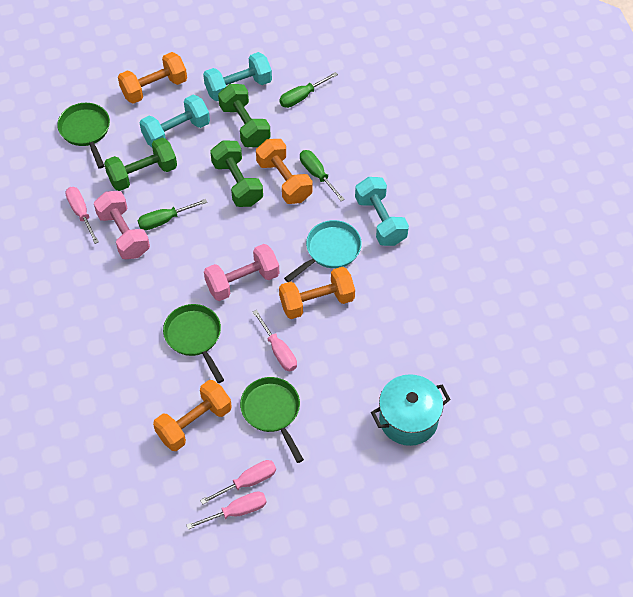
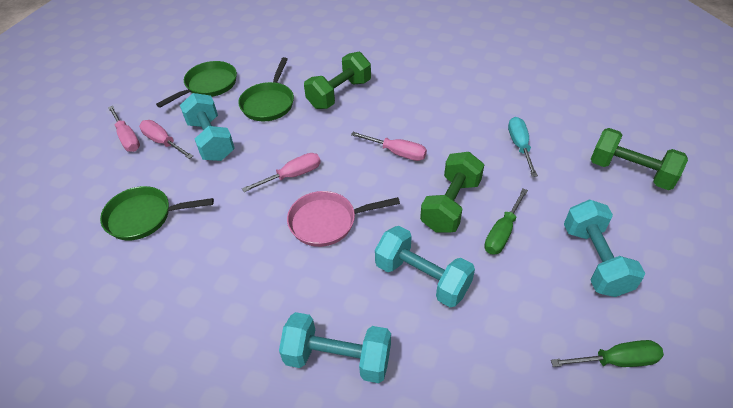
green screwdriver: [138,199,207,230] [279,72,338,108] [300,150,345,201] = 3 -> [484,189,528,255] [551,340,664,367] = 2
orange dumbbell: [118,52,187,104] [153,380,232,451] [256,139,313,204] [279,267,355,319] = 4 -> none = 0
pink dumbbell: [94,191,150,259] [204,244,279,301] = 2 -> none = 0
pink pan: none = 0 -> [287,191,400,247] = 1
turquoise dumbbell: [140,95,210,147] [203,52,272,101] [355,177,409,246] = 3 -> [180,93,235,161] [279,312,391,383] [375,226,475,307] [564,200,645,297] = 4
turquoise pan: [284,220,362,282] = 1 -> none = 0
turquoise pot: [371,374,451,446] = 1 -> none = 0
turquoise screwdriver: none = 0 -> [508,117,538,177] = 1

